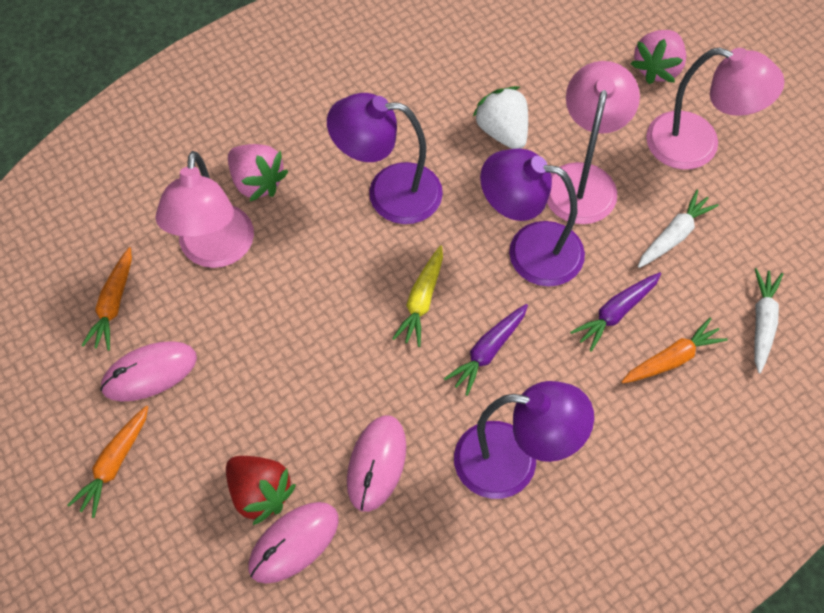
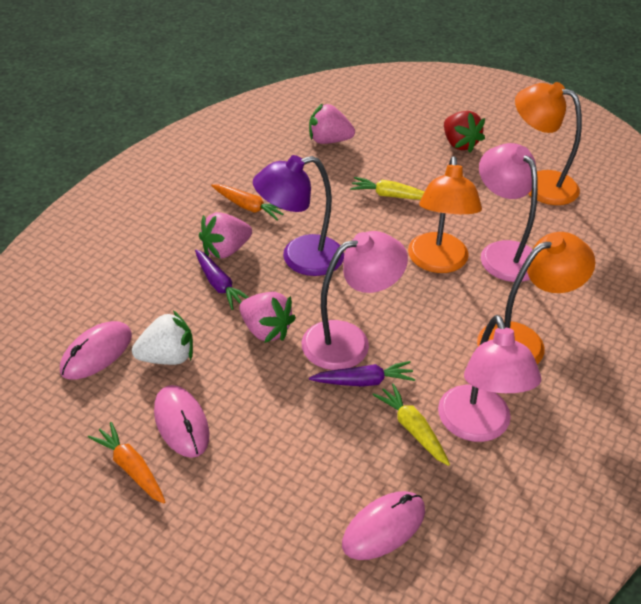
orange carrot: [68,405,148,518] [81,247,132,351] [621,318,728,383] = 3 -> [88,422,165,504] [211,184,283,221] = 2
orange lamp: none = 0 -> [408,156,482,273] [477,232,596,364] [515,82,582,205] = 3
pink strawberry: [228,144,288,201] [630,30,686,84] = 2 -> [199,212,252,259] [239,292,296,343] [309,104,355,144] = 3
purple lamp: [327,93,443,224] [454,381,594,499] [480,148,585,287] = 3 -> [253,155,344,276] = 1
white carrot: [638,190,719,268] [754,268,783,373] = 2 -> none = 0
yellow carrot: [392,246,443,347] = 1 -> [350,177,424,200] [372,383,450,466] = 2

